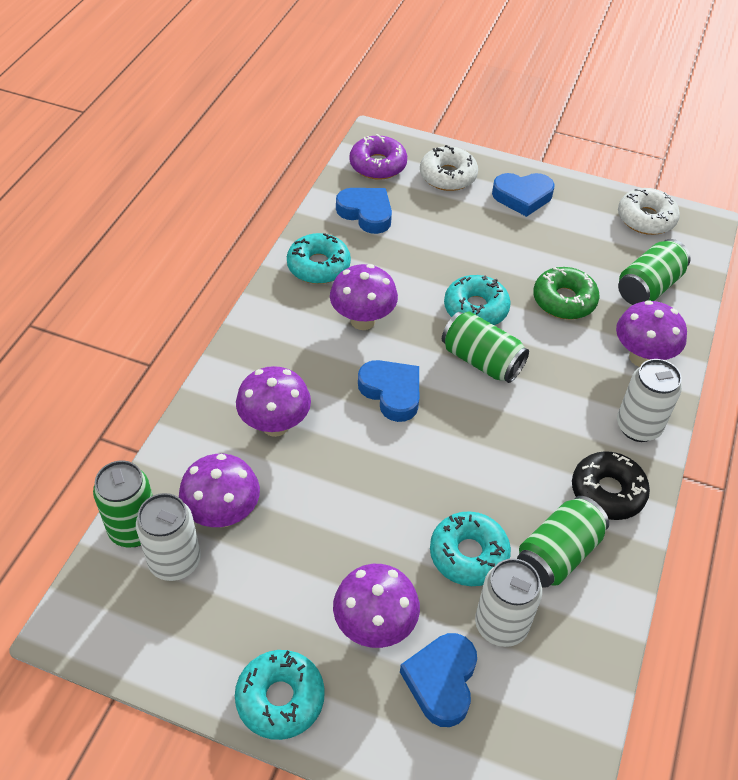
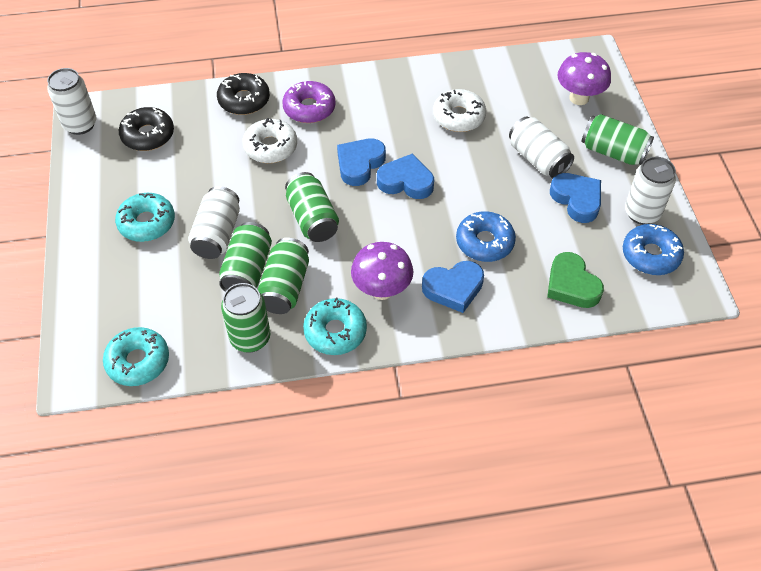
black donut: [572,451,650,520] = 1 -> [119,107,174,151] [217,73,270,115] = 2
blue donut: none = 0 -> [456,211,516,262] [623,224,684,275] = 2
green can: [93,460,153,547] [442,312,529,383] [517,496,609,588] [618,239,691,305] = 4 -> [219,222,272,292] [221,283,270,353] [258,238,309,314] [285,172,339,242] [582,114,654,165] = 5
green donut: [533,267,600,319] = 1 -> none = 0
green heart: none = 0 -> [547,252,604,308] = 1
purple mushroom: [179,454,260,527] [236,366,311,437] [330,264,398,330] [333,564,420,648] [616,300,687,367] = 5 -> [351,242,414,300] [558,52,611,105] = 2
turquoise donut: [235,650,325,740] [287,233,351,284] [430,511,511,586] [444,275,511,325] = 4 -> [103,327,169,386] [115,193,175,242] [303,298,367,355] = 3
white can: [136,493,201,581] [475,558,542,647] [617,359,682,442] = 3 -> [47,68,96,135] [188,186,240,259] [509,117,574,179] [625,157,676,225] = 4

